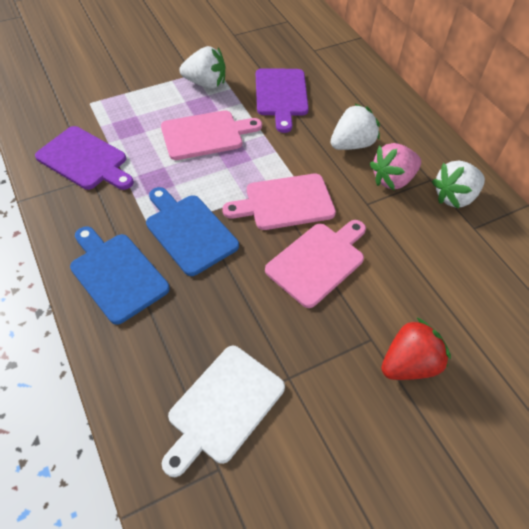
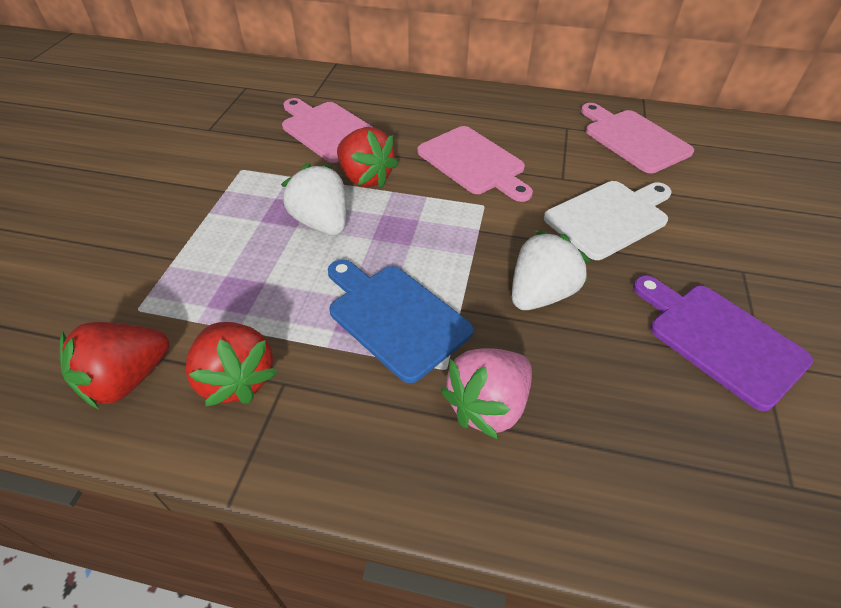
blue cutting board: [70,226,170,325] [146,187,239,276] = 2 -> [328,259,473,383] = 1
purple cutting board: [35,126,134,190] [256,68,309,133] = 2 -> [633,276,813,411] = 1
red strawberry: [381,317,451,380] = 1 -> [59,322,169,409] [185,322,278,407] [337,127,399,188] = 3
white strawberry: [179,46,225,89] [331,103,380,150] [432,161,485,209] = 3 -> [281,163,346,235] [512,230,590,310] = 2

